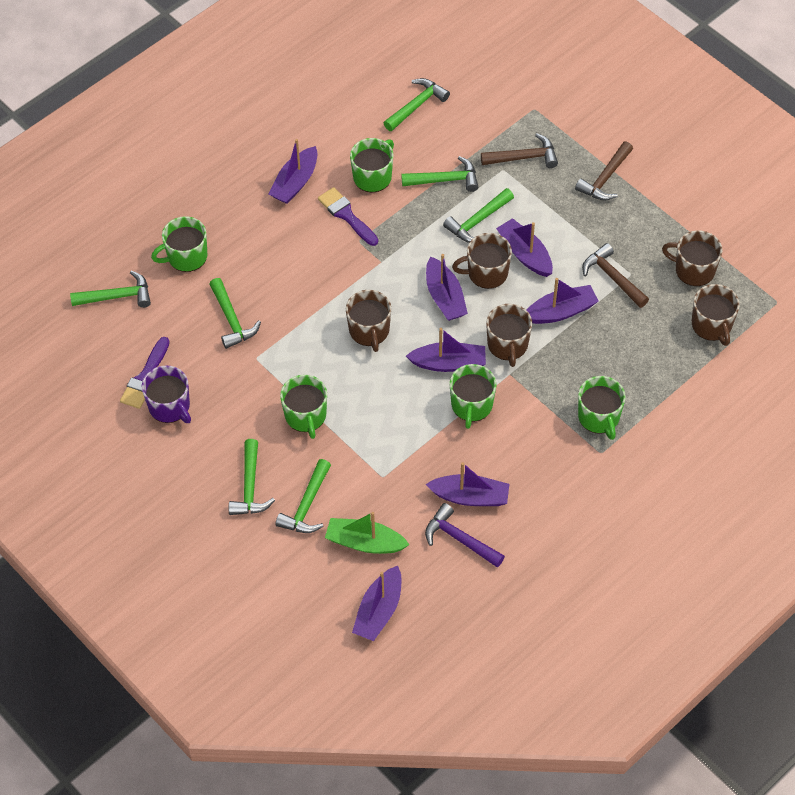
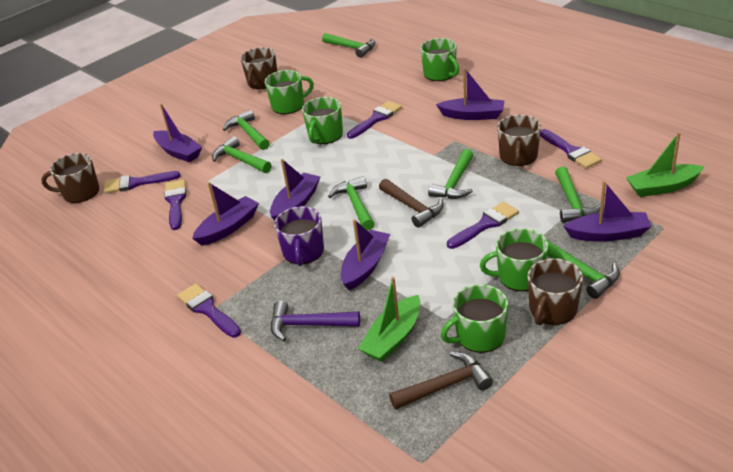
brown hammer: [481,134,558,168] [575,142,633,201] [582,243,649,308] = 3 -> [379,179,444,228] [389,352,493,409] = 2
brown mug: [346,290,391,352] [452,233,512,289] [486,304,532,367] [662,230,722,286] [692,284,740,346] = 5 -> [41,153,99,203] [240,47,277,89] [497,115,541,166] [528,258,583,325] = 4
green boat: [325,512,410,554] = 1 -> [358,277,420,362] [626,132,705,197] = 2
purple boat: [269,139,318,204] [352,566,402,641] [406,328,486,372] [426,254,468,321] [426,462,509,506] [496,218,553,277] [526,278,599,324] = 7 -> [153,104,202,162] [192,182,259,246] [270,159,320,220] [341,219,390,290] [436,67,505,120] [563,181,652,242] = 6
purple brush: [120,337,170,409] [318,187,378,246] = 2 -> [104,171,180,193] [164,180,186,230] [177,283,241,338] [347,101,402,139] [447,202,519,249] [540,129,602,169] = 6

